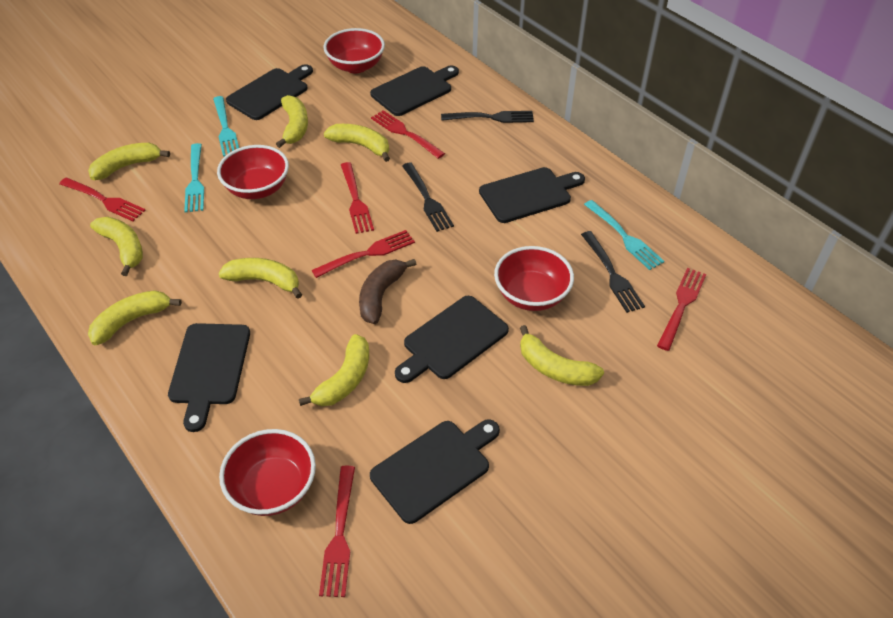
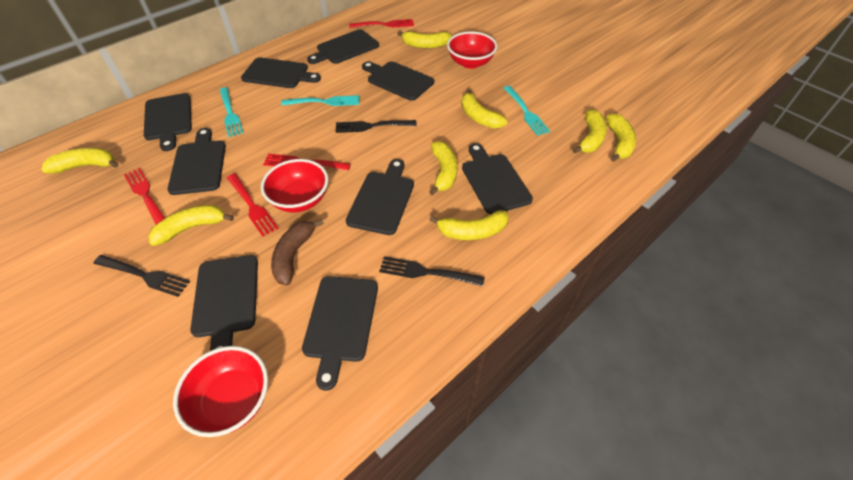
black cutting board: [168,323,250,432] [226,64,313,120] [370,65,459,116] [370,419,500,524] [395,296,509,383] [479,167,585,223] = 6 -> [144,93,192,151] [167,128,226,195] [190,255,258,351] [241,57,321,88] [302,276,378,391] [307,29,379,64] [346,159,414,235] [362,61,434,101] [462,143,533,214] = 9
red bowl: [217,145,289,199] [219,429,316,516] [324,28,385,73] [494,246,574,311] = 4 -> [173,346,268,437] [261,159,328,212] [447,31,497,69] = 3
red fork: [59,178,146,221] [311,230,415,278] [319,466,355,597] [341,162,374,234] [371,110,445,159] [657,268,706,351] = 6 -> [124,168,165,224] [227,173,279,237] [263,154,351,171] [349,19,414,28] = 4

